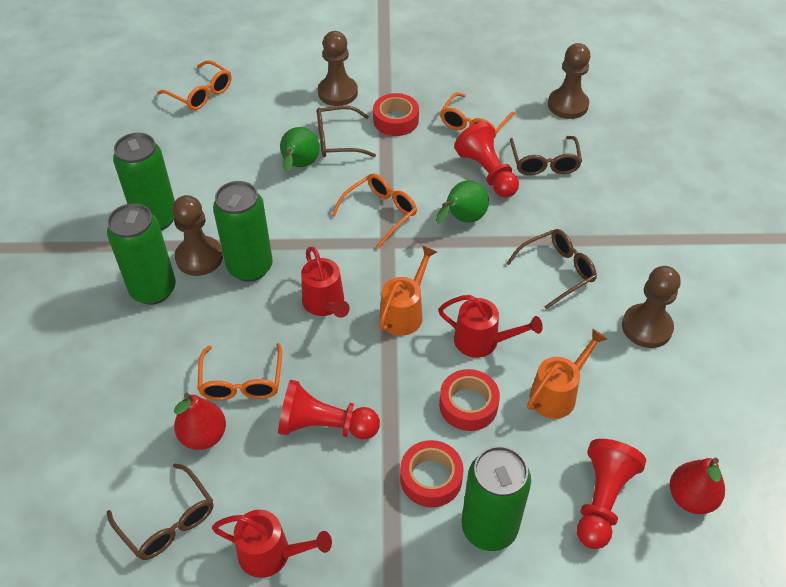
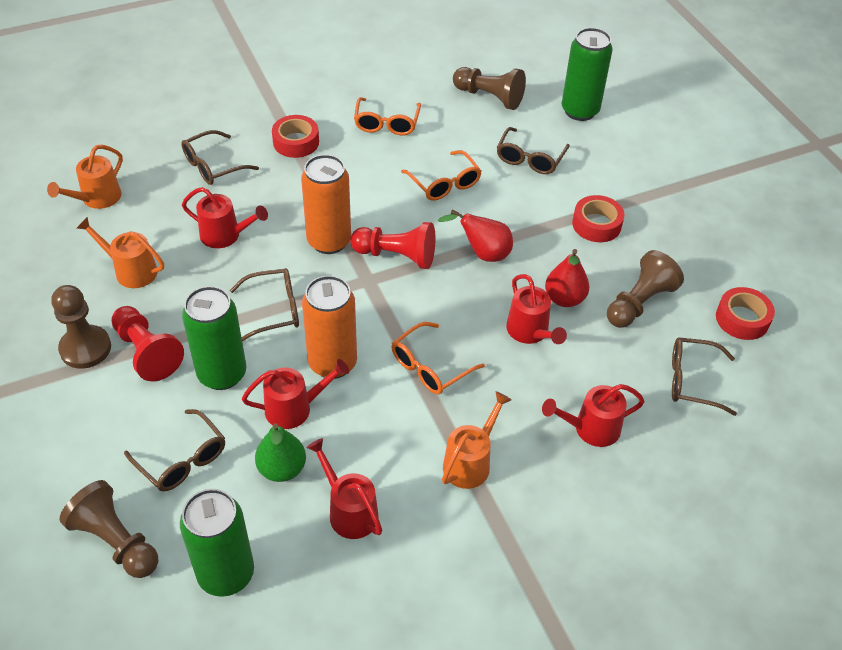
brown glasses: [107,463,213,560] [317,106,376,157] [506,229,597,310] [510,136,582,175] = 4 -> [124,409,225,492] [181,130,259,185] [230,268,299,341] [497,127,570,174] [672,337,737,416] = 5
green can: [107,203,176,305] [113,133,175,231] [213,181,273,282] [462,446,531,551] = 4 -> [180,489,254,597] [182,286,246,390] [562,28,613,121] = 3
green pear: [280,127,320,173] [436,180,489,224] = 2 -> [255,423,306,482] = 1
orange can: none = 0 -> [301,154,351,254] [302,275,357,379] = 2
orange glasses: [157,60,232,110] [197,343,282,401] [332,173,417,249] [440,92,515,137] = 4 -> [354,97,421,135] [391,322,485,395] [401,150,481,201] = 3
orange watering can: [379,245,437,336] [527,329,607,419] = 2 -> [47,145,123,209] [77,217,164,288] [442,391,511,489] = 3
red pawn: [278,380,380,440] [454,122,519,198] [577,439,646,549] = 3 -> [111,306,184,381] [350,222,435,269] = 2
red watering can: [212,510,332,578] [301,247,350,318] [438,295,543,358] = 3 -> [182,187,268,248] [242,359,349,429] [306,438,382,539] [506,274,567,344] [542,384,645,447] = 5

